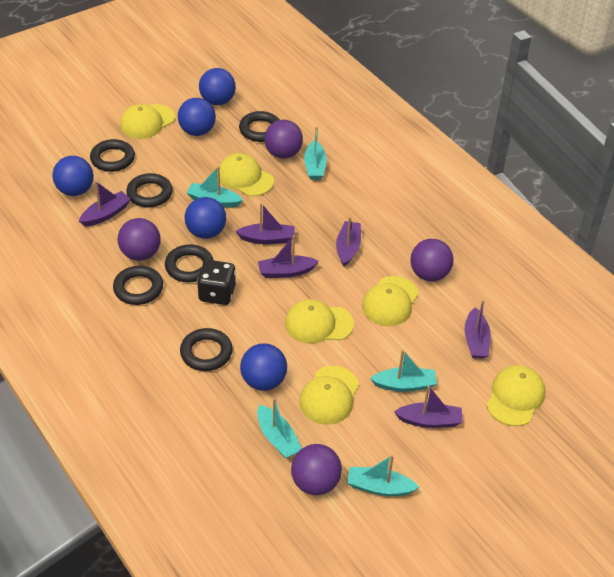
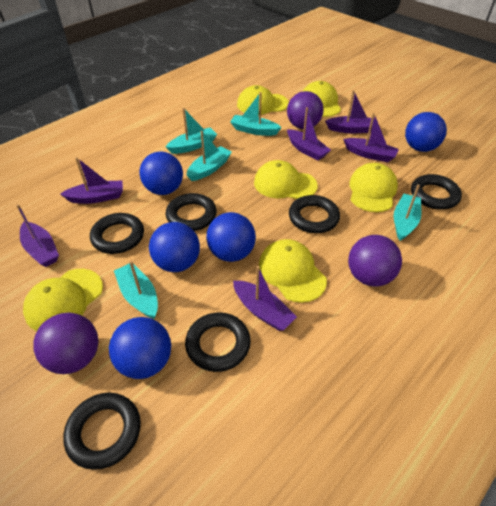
black dice: [197,260,236,305] = 1 -> none = 0
purple ball: [118,218,161,261] [264,120,303,159] [291,444,342,495] [410,239,453,281] = 4 -> [33,313,99,374] [287,91,324,129] [348,235,402,286] = 3

